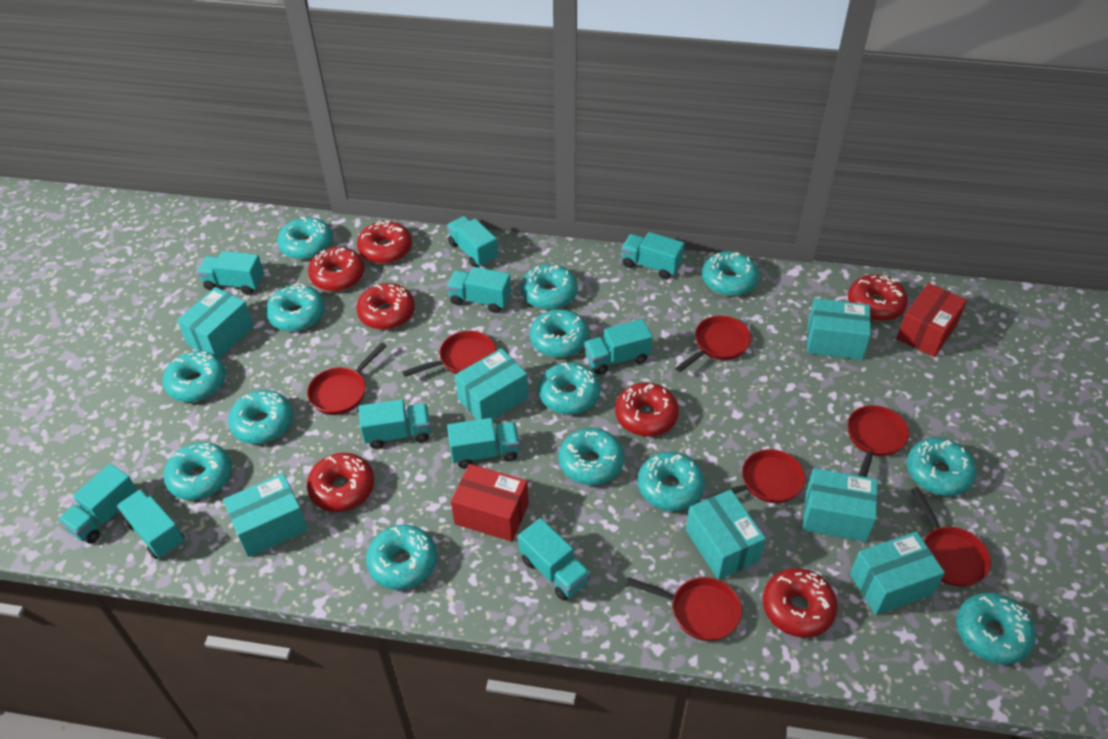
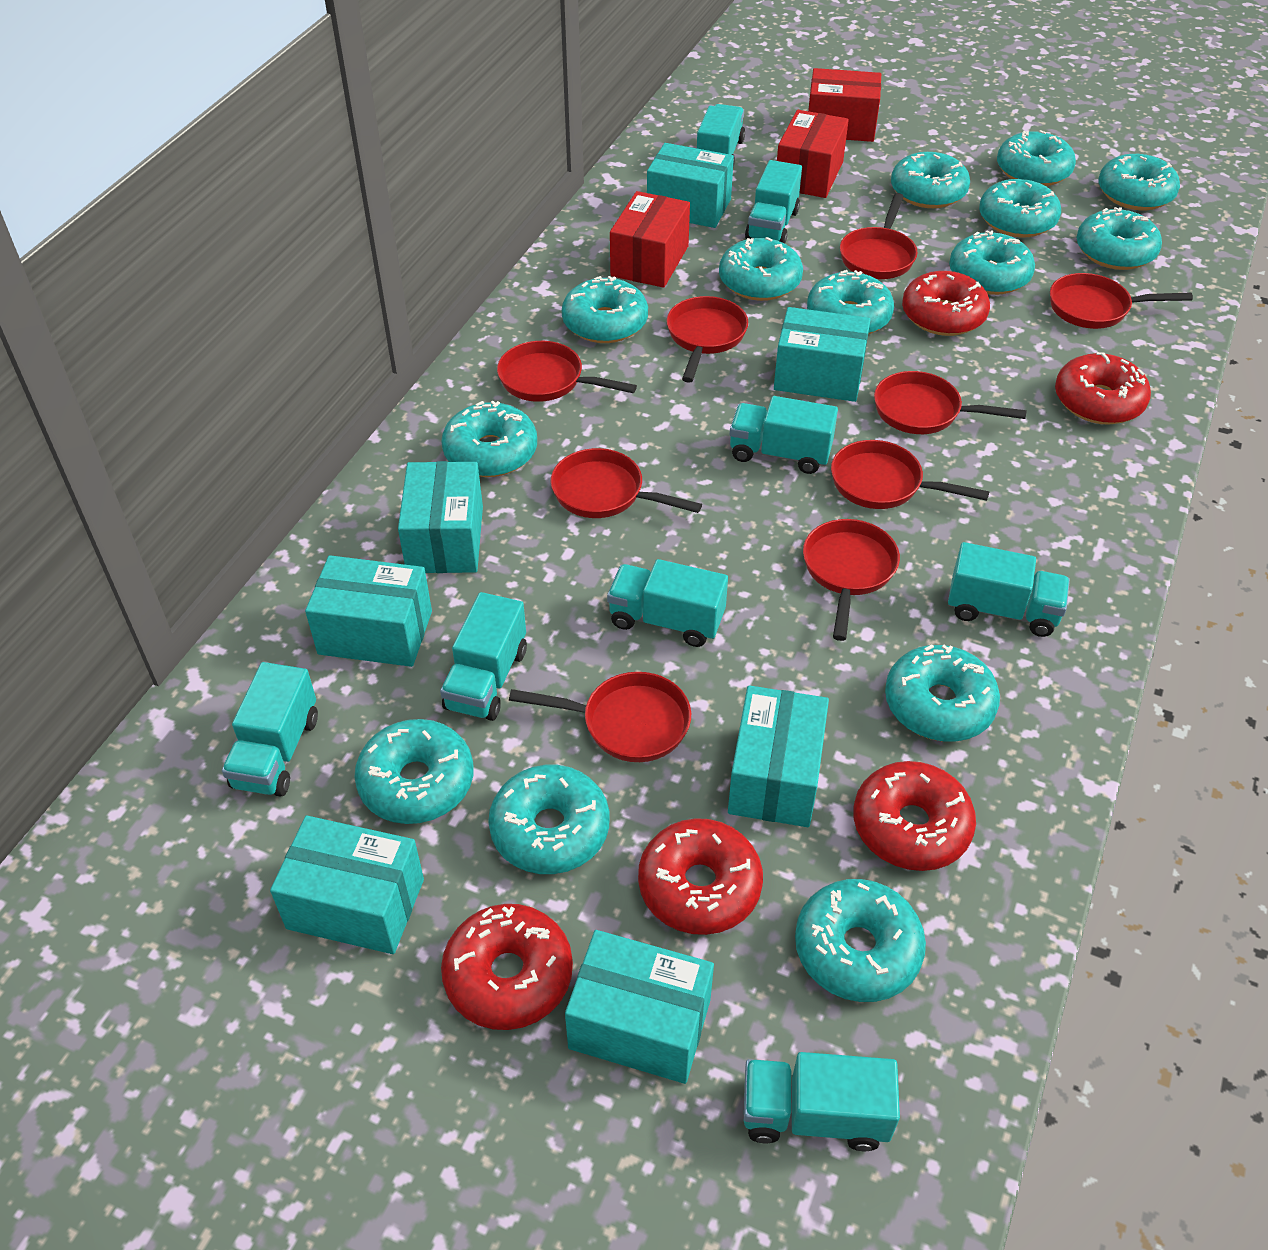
red box: [451,464,529,542] [896,283,967,357] = 2 -> [610,191,690,288] [777,110,849,198] [808,68,881,142] = 3
red donut: [307,453,374,512] [308,247,365,291] [356,283,415,330] [357,220,412,264] [615,383,679,437] [763,568,838,638] [848,275,908,321] = 7 -> [441,904,573,1030] [638,818,763,935] [854,761,976,871] [902,271,990,336] [1055,352,1151,425] = 5
red pan: [307,343,387,415] [402,331,496,377] [626,577,742,641] [675,316,751,372] [706,449,805,503] [847,405,909,477] [911,487,991,587] = 7 -> [497,341,637,402] [509,672,691,762] [551,448,702,518] [667,296,748,382] [803,519,900,641] [831,440,989,509] [840,193,917,279] [874,371,1027,434] [1050,273,1193,329] = 9
turquoise truck: [58,464,137,544] [117,489,184,559] [197,251,264,295] [359,399,430,449] [447,216,498,267] [447,267,511,313] [447,418,520,468] [518,518,590,601] [584,319,653,375] [621,232,685,279] = 10 -> [222,662,318,796] [440,592,527,721] [607,559,728,647] [697,104,745,167] [729,396,838,474] [744,1052,900,1151] [745,160,802,244] [948,542,1070,637] = 8

